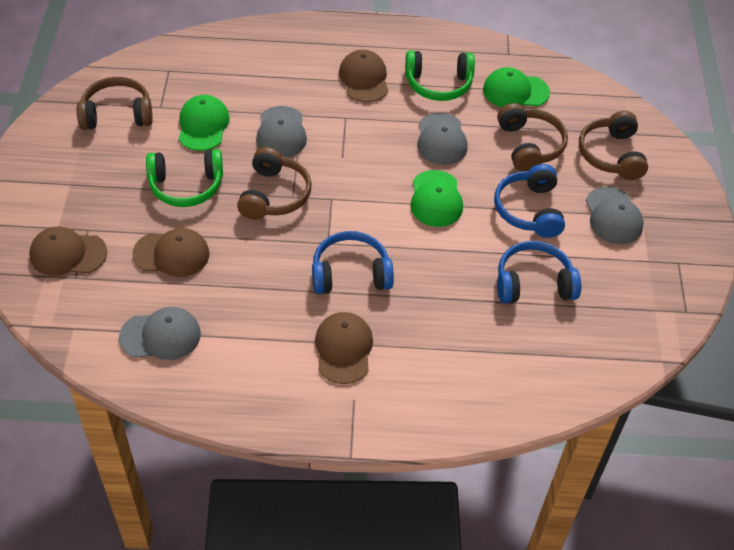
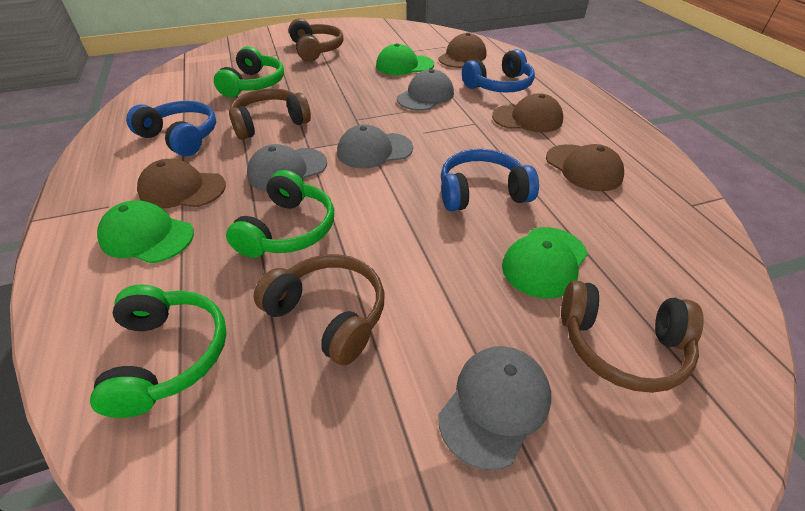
green headphones: [146,149,223,207] [405,50,475,101] = 2 -> [90,284,227,418] [214,46,284,97] [226,170,334,258] = 3

